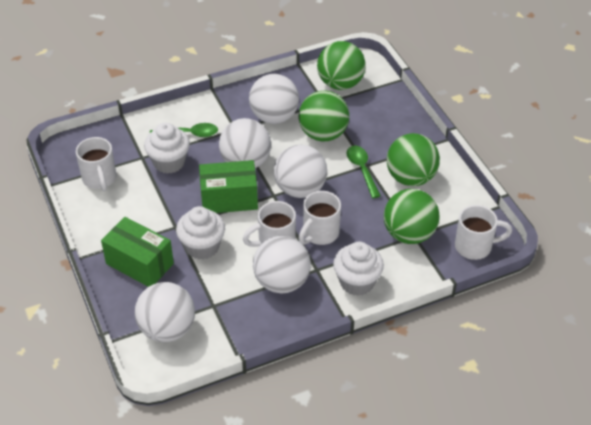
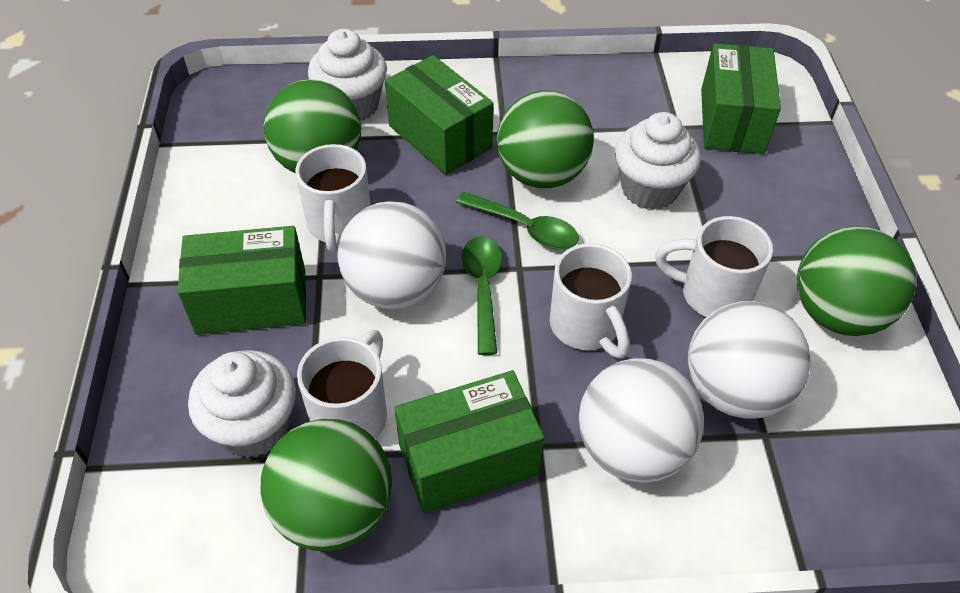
green box: [101,217,174,287] [199,160,258,213] = 2 -> [177,226,306,335] [385,55,494,175] [395,370,544,513] [701,43,781,154] = 4
white ball: [135,282,195,342] [219,118,271,168] [249,74,299,124] [253,236,311,293] [274,145,327,198] = 5 -> [338,201,446,310] [579,358,704,483] [688,301,810,419] = 3

